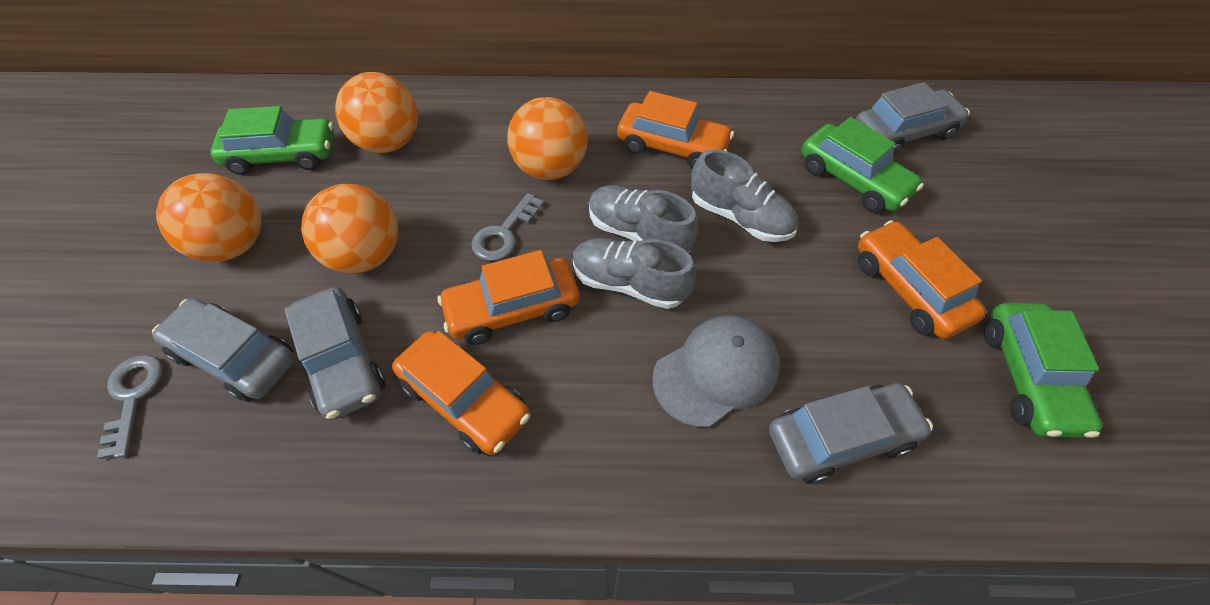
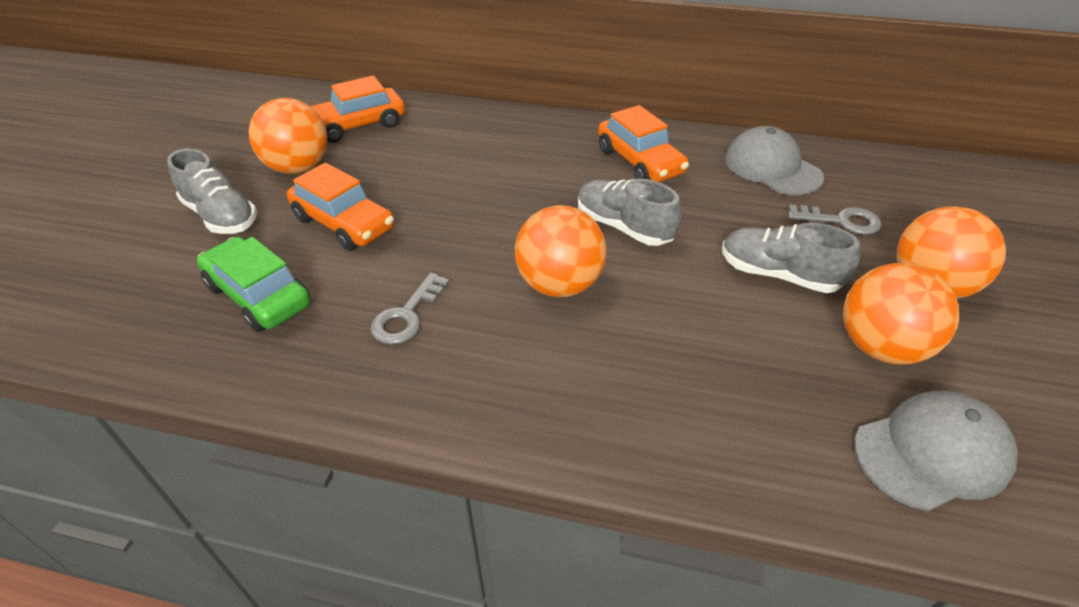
green car: [210,106,334,175] [802,117,924,213] [984,303,1102,438] = 3 -> [197,237,311,332] = 1
grey cap: [652,315,780,428] = 1 -> [725,126,824,195] [854,391,1018,511] = 2
grey car: [152,298,295,402] [284,287,385,420] [769,383,933,484] [856,82,970,155] = 4 -> none = 0
orange car: [392,331,530,455] [438,250,579,345] [617,91,734,169] [858,220,986,339] = 4 -> [287,162,394,251] [310,76,405,143] [598,105,689,182] = 3

